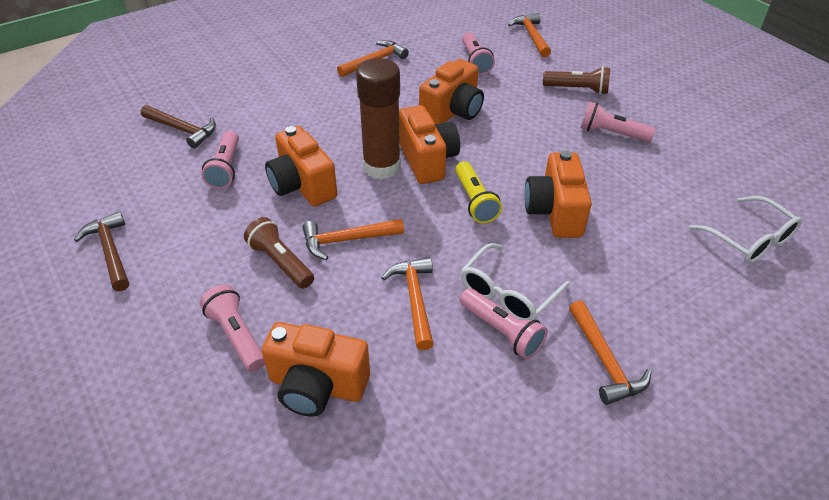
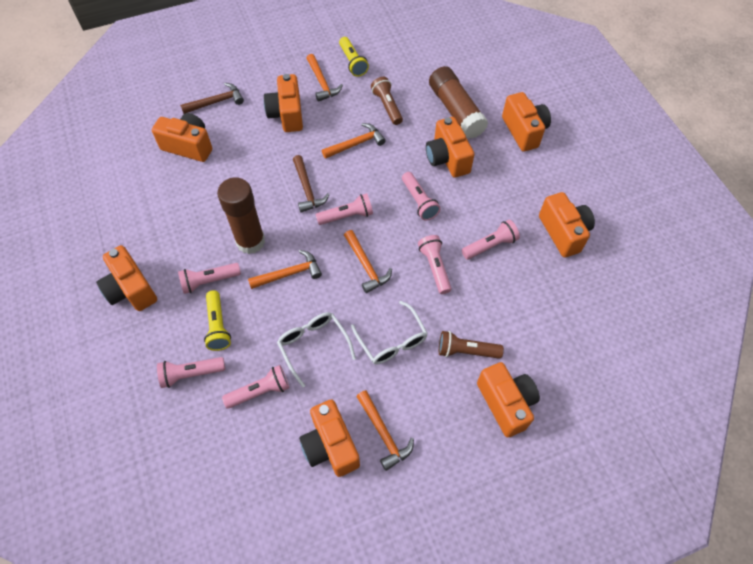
brown glue stick: [356,58,401,179] = 1 -> [217,177,265,254] [429,66,488,139] = 2
orange camera: [262,322,370,417] [265,126,337,206] [399,105,460,184] [419,59,484,124] [524,150,592,238] = 5 -> [96,245,157,311] [152,113,212,162] [264,74,303,132] [299,399,360,477] [426,117,474,178] [477,362,540,437] [502,92,551,152] [539,192,595,257] = 8
pink flashlight: [200,285,265,372] [201,131,239,189] [460,288,548,359] [462,32,495,75] [580,102,656,142] = 5 -> [157,357,225,388] [178,263,241,294] [222,365,290,409] [315,193,373,225] [402,172,441,221] [418,235,451,294] [462,219,520,259] = 7
yellow flashlight: [455,161,502,224] = 1 -> [204,290,231,351] [339,37,369,77] = 2

